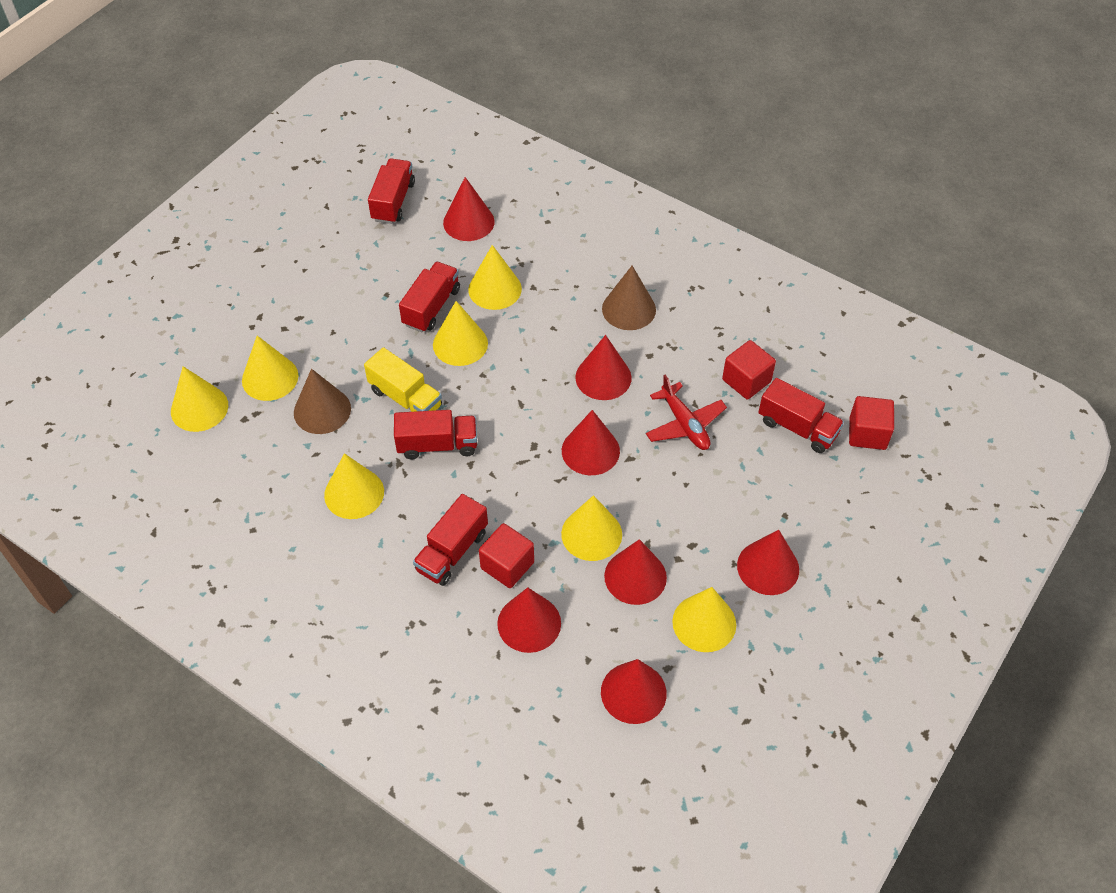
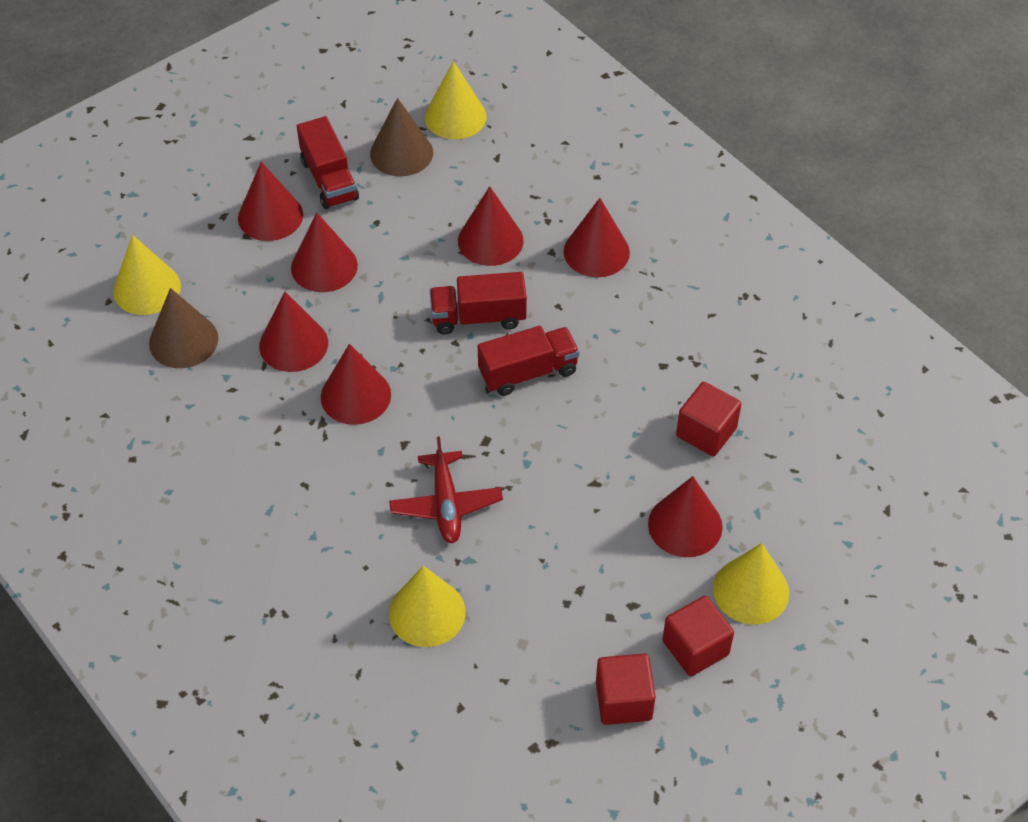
red truck: [368,158,415,224] [394,410,477,459] [399,262,460,332] [413,494,488,586] [758,378,844,453] = 5 -> [297,116,359,209] [430,272,527,335] [478,326,580,396] = 3
yellow cone: [171,366,228,432] [242,336,298,401] [324,453,384,519] [433,301,488,366] [468,245,522,310] [561,495,622,561] [672,587,736,652] = 7 -> [113,235,181,315] [389,566,466,647] [424,61,487,139] [713,543,789,625] = 4
yellow truck: [364,347,442,412] = 1 -> none = 0

